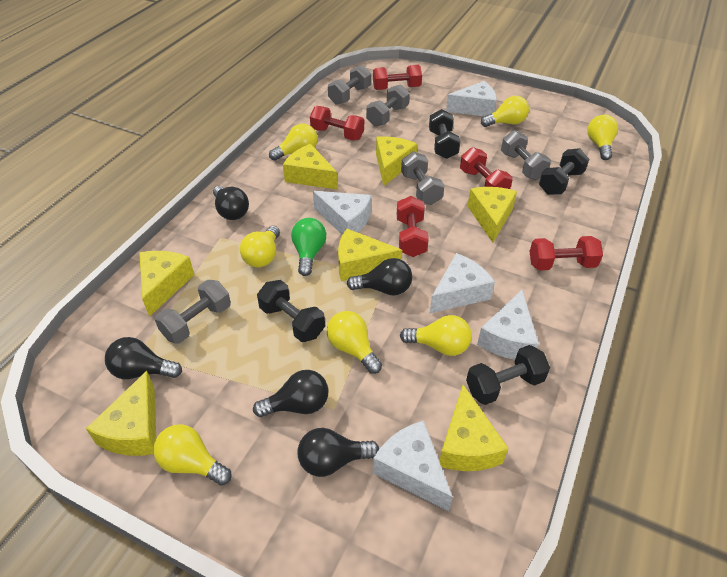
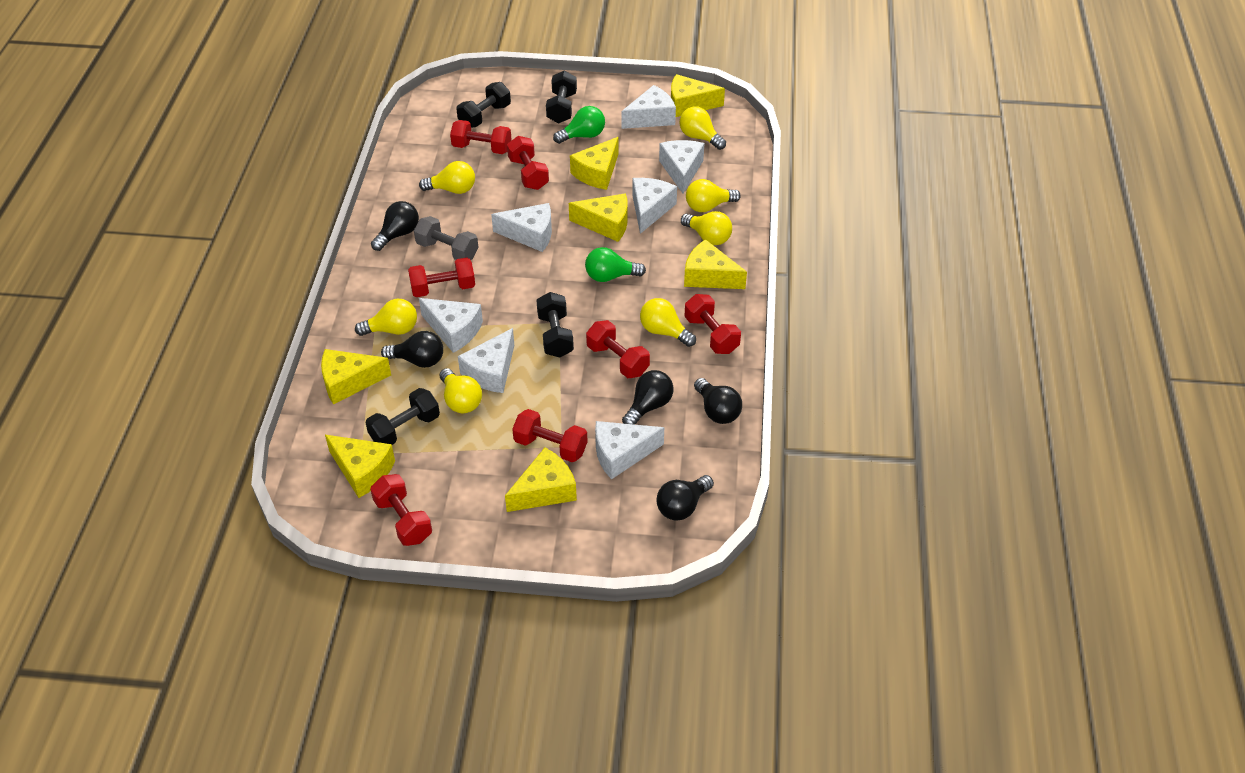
green light bulb: [291,218,326,276] = 1 -> [553,106,605,144] [585,247,646,282] = 2
grey dumbbell: [155,280,231,344] [328,65,371,105] [366,84,410,127] [401,152,445,205] [501,130,551,180] = 5 -> [414,216,479,260] = 1
red dumbbell: [310,106,364,140] [373,65,422,90] [397,196,429,257] [460,147,513,189] [529,236,603,271] = 5 -> [370,474,432,546] [408,257,475,297] [450,120,512,154] [507,136,549,190] [512,409,587,462] [586,320,650,378] [684,294,741,354] = 7
white cheese: [313,191,371,235] [373,421,453,511] [430,253,495,313] [446,81,497,116] [477,290,539,360] = 5 -> [419,298,483,353] [458,328,514,393] [491,203,552,252] [595,421,664,480] [621,85,676,129] [632,178,677,234] [659,140,704,194] = 7

